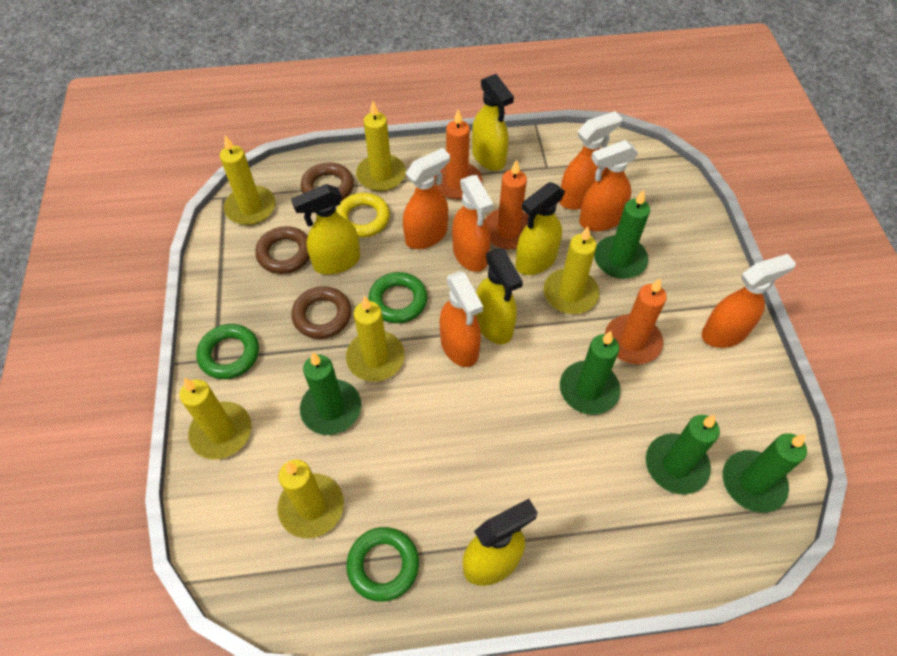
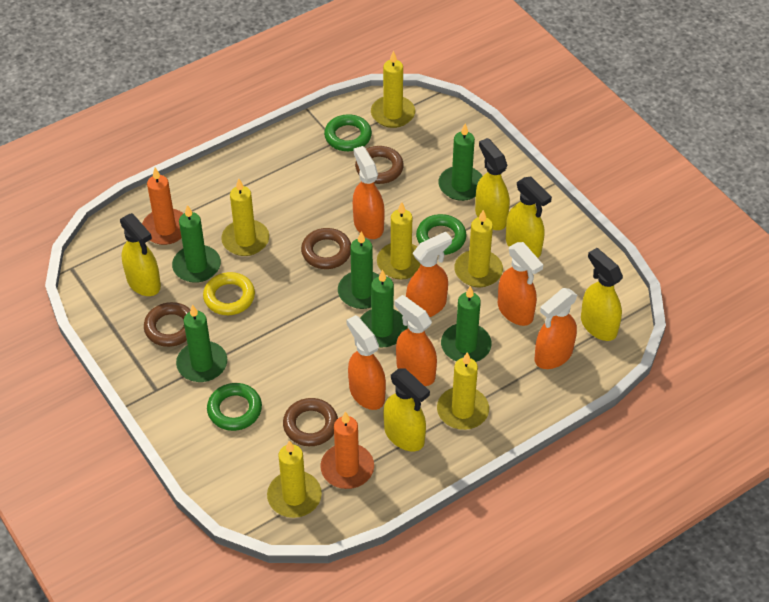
brown ring: [255,226,310,274] [292,286,351,339] [301,162,354,201] = 3 -> [144,302,191,347] [283,398,338,446] [301,228,351,269] [355,146,404,184] = 4
green candle: [300,352,361,435] [560,331,620,415] [594,190,650,279] [646,415,720,494] [723,433,807,513] = 5 -> [172,205,221,283] [176,304,227,382] [338,232,379,309] [360,270,408,347] [438,123,482,201] [441,286,492,362] = 6
orange candle: [434,109,482,200] [485,160,529,249] [605,278,667,364] = 3 -> [142,168,184,245] [320,412,374,489] = 2

